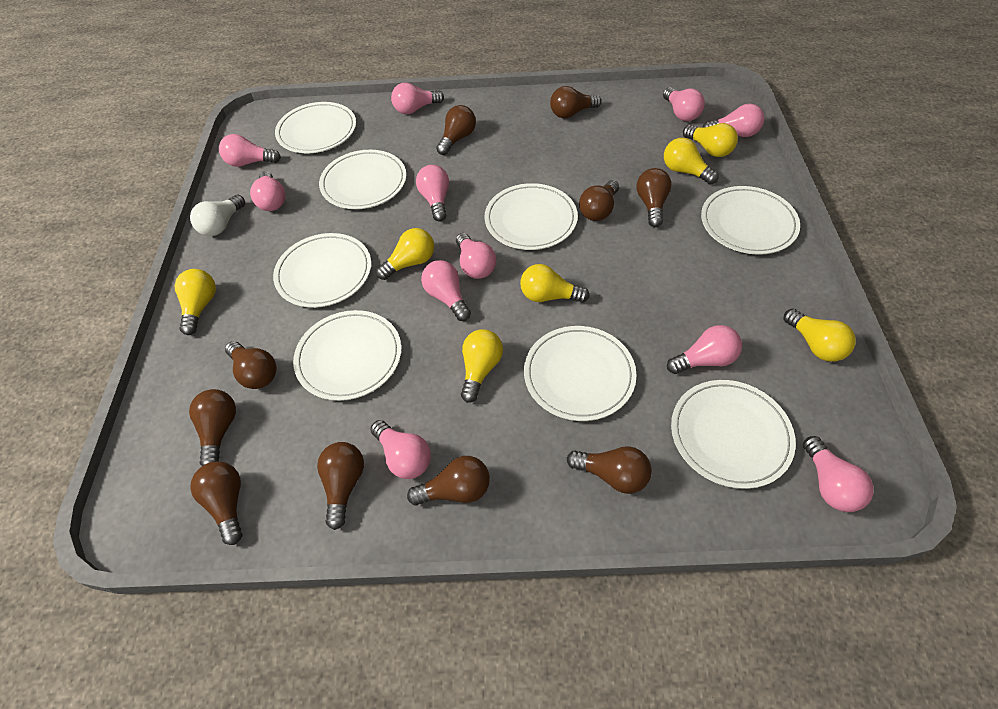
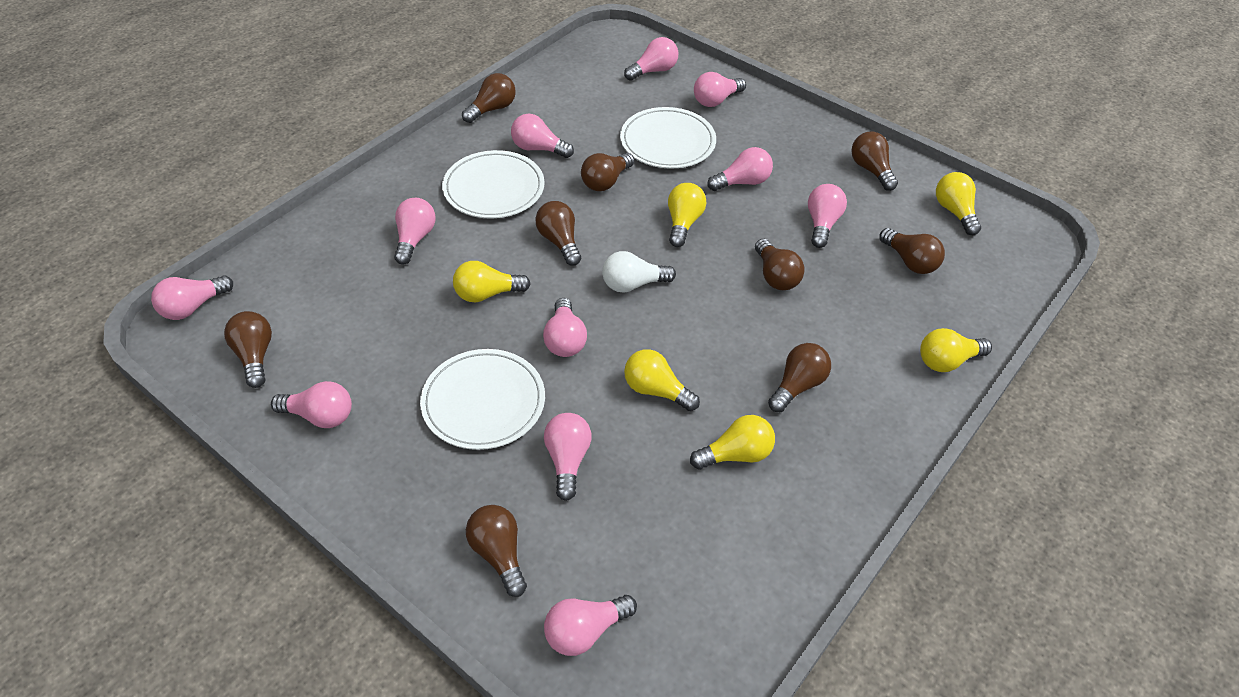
brown light bulb: [189,389,236,466] [190,461,242,545] [225,341,277,389] [317,442,364,530] [407,456,490,505] [436,105,476,155] [550,86,601,118] [567,446,652,494] [579,180,619,221] [637,168,672,227] = 10 -> [224,311,272,388] [462,73,516,123] [466,505,527,597] [535,201,581,266] [581,153,634,191] [755,239,805,290] [768,343,831,412] [851,132,898,191] [879,228,945,274] = 9
white plate: [273,233,371,308] [275,102,356,154] [293,310,402,401] [319,150,406,209] [484,183,578,250] [524,326,636,421] [671,380,796,489] [701,186,800,255] = 8 -> [420,349,545,450] [442,150,545,219] [620,107,716,169] = 3
yellow light bulb: [175,269,216,335] [376,228,434,280] [461,329,503,403] [520,264,589,303] [664,138,719,185] [683,123,738,157] [784,309,856,362] = 7 -> [453,261,531,302] [624,349,700,411] [668,183,706,247] [690,415,775,469] [920,328,992,372] [936,172,981,235] = 6

